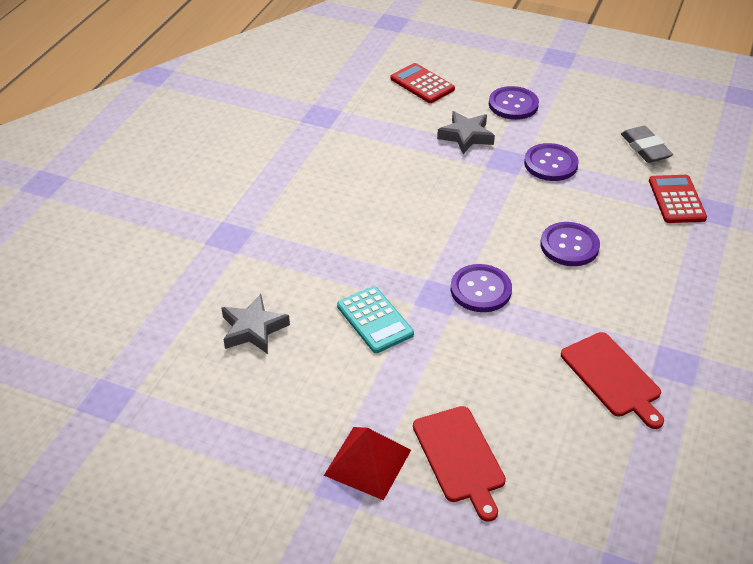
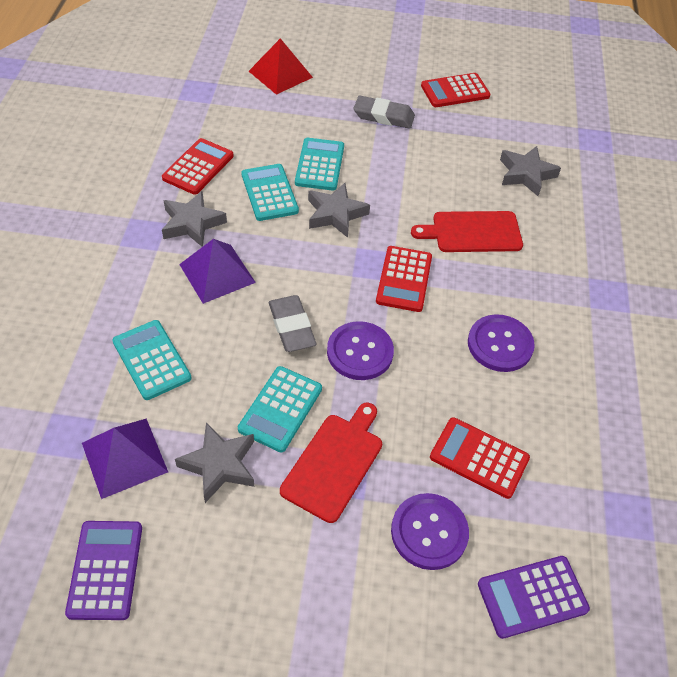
grey eraser: [621,126,673,163] = 1 -> [269,295,316,352] [354,96,415,129] = 2
grey star: [221,294,290,354] [437,111,495,154] = 2 -> [162,191,227,247] [175,422,254,503] [308,183,370,238] [500,146,561,196] = 4
purple button: [451,264,512,312] [489,86,539,120] [524,143,579,181] [540,222,600,266] = 4 -> [327,321,394,380] [391,493,469,570] [468,314,535,372] = 3
purple calculator: none = 0 -> [65,521,142,620] [478,556,590,639] = 2
purple pyramid: none = 0 -> [82,419,168,499] [179,239,256,304] = 2
red calculator: [391,63,455,103] [649,175,707,223] = 2 -> [162,138,234,195] [376,246,432,312] [421,73,490,107] [430,417,530,499] = 4
turquoise calculator: [337,286,414,353] = 1 -> [112,320,191,400] [238,366,322,452] [241,164,299,221] [295,138,344,191] = 4

